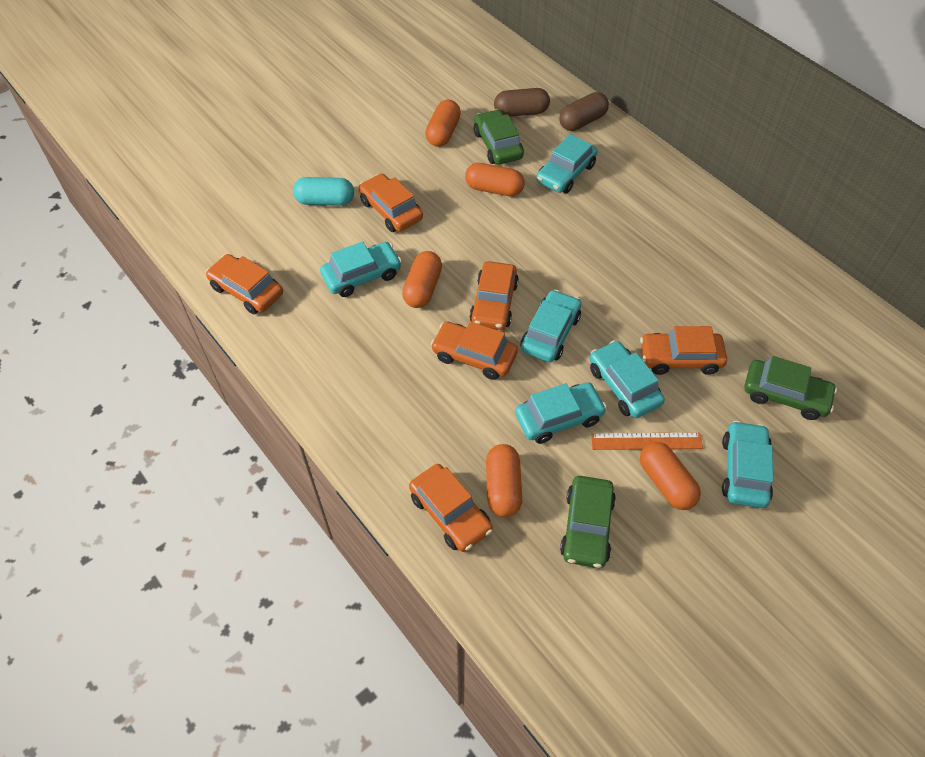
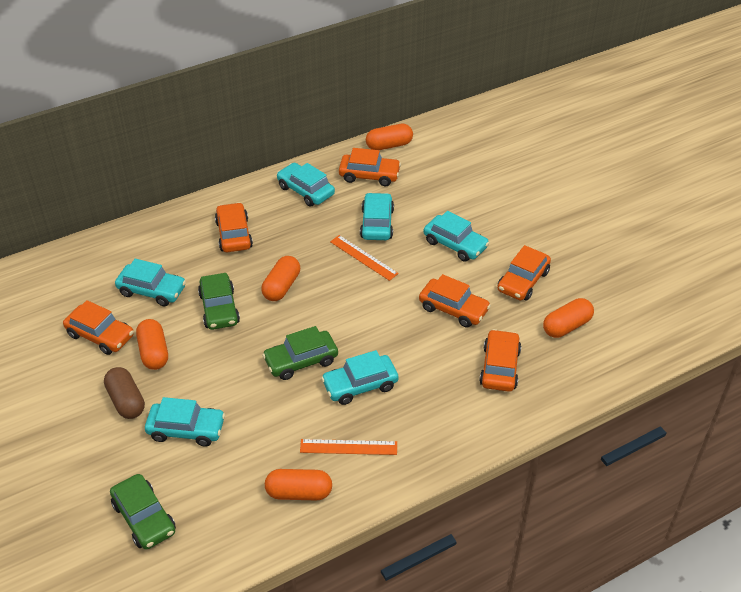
brown capsule: [494,88,550,117] [559,92,609,131] = 2 -> [104,367,145,419] = 1
orange ruler: [591,432,703,450] = 1 -> [300,439,397,455] [330,235,399,281] = 2
turquoise capsule: [293,177,354,206] = 1 -> none = 0

